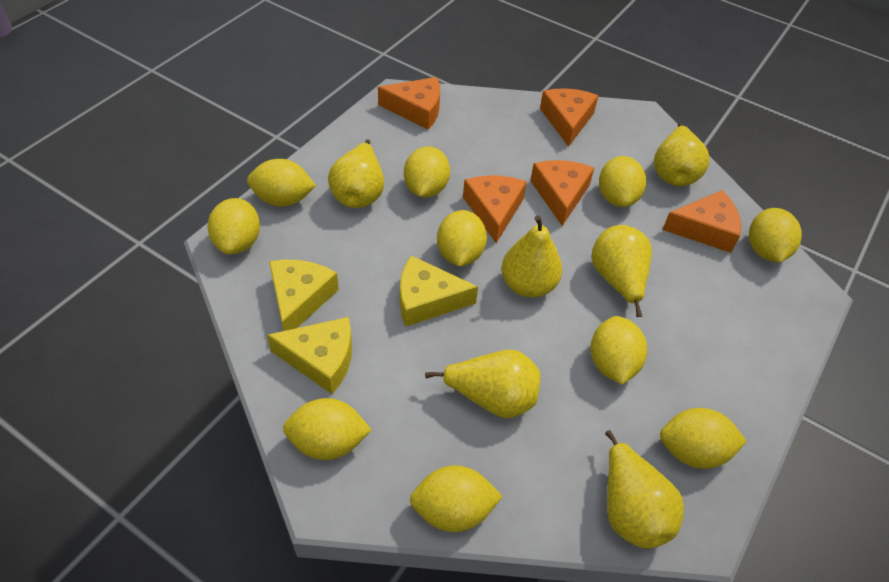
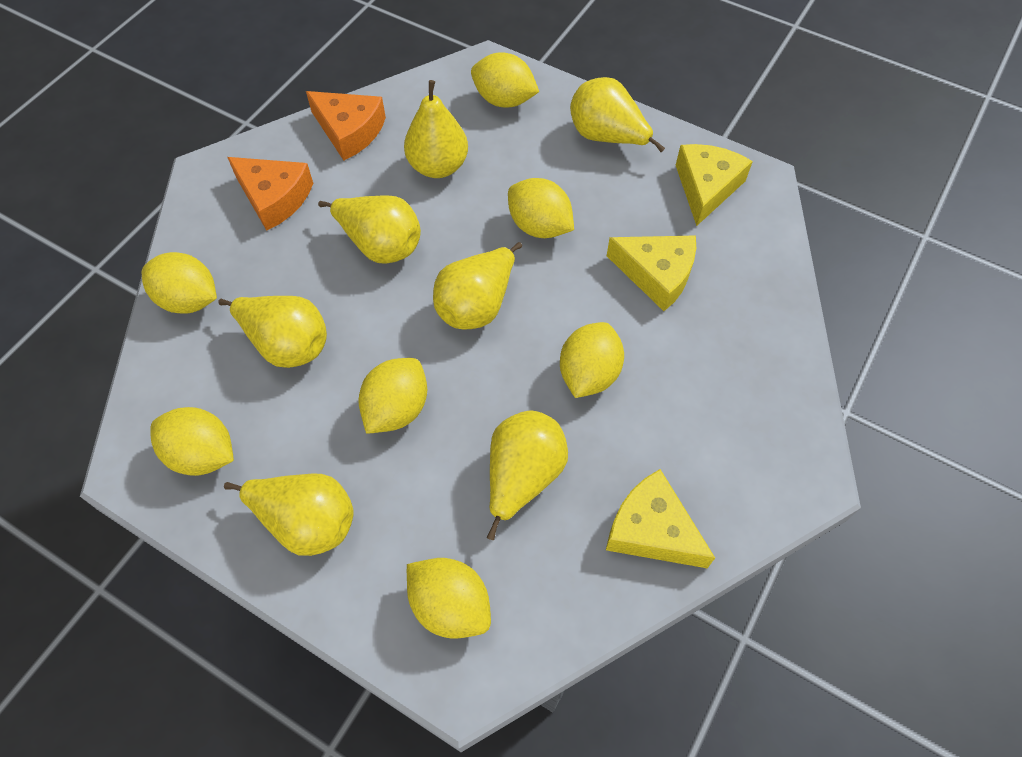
orange cheese: [378,77,440,130] [463,175,527,243] [530,160,594,226] [540,88,599,147] [663,190,741,253] = 5 -> [227,157,313,231] [306,91,386,160] = 2
yellow lemon: [208,198,260,254] [247,159,316,207] [283,398,372,460] [404,146,450,197] [410,465,503,532] [437,210,487,267] [591,316,647,384] [599,156,646,207] [660,408,747,469] [749,208,802,262] = 10 -> [142,252,217,314] [150,407,234,476] [358,358,427,434] [407,558,491,638] [471,52,539,107] [508,178,574,238] [560,322,624,398] = 7
yellow pear: [328,140,384,208] [425,350,541,418] [501,216,562,298] [591,225,652,317] [605,430,684,549] [654,123,709,186] = 6 -> [218,296,327,368] [224,473,354,556] [318,195,421,263] [404,80,468,178] [433,242,522,330] [487,410,568,540] [570,77,665,152] = 7

